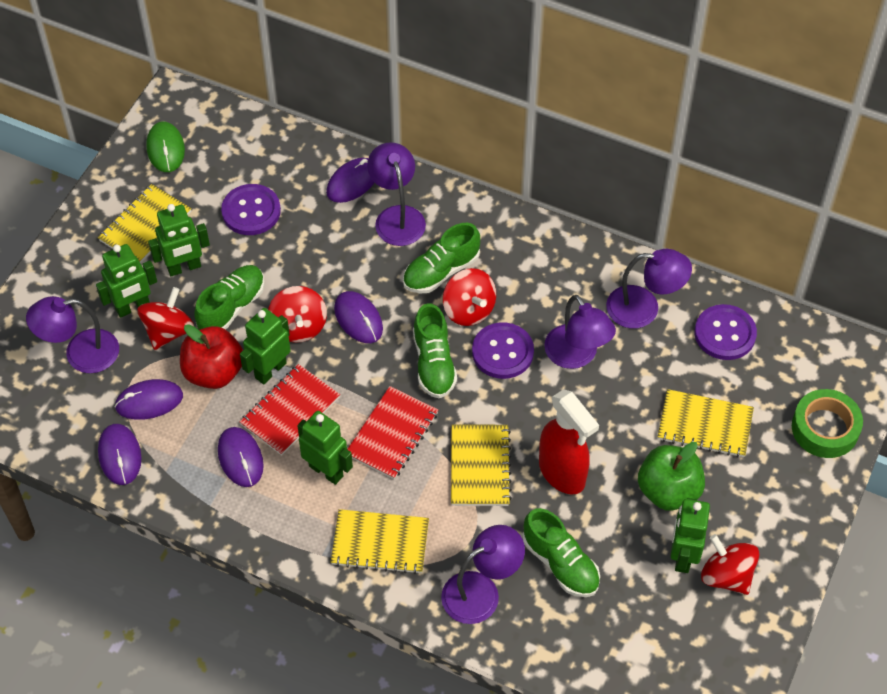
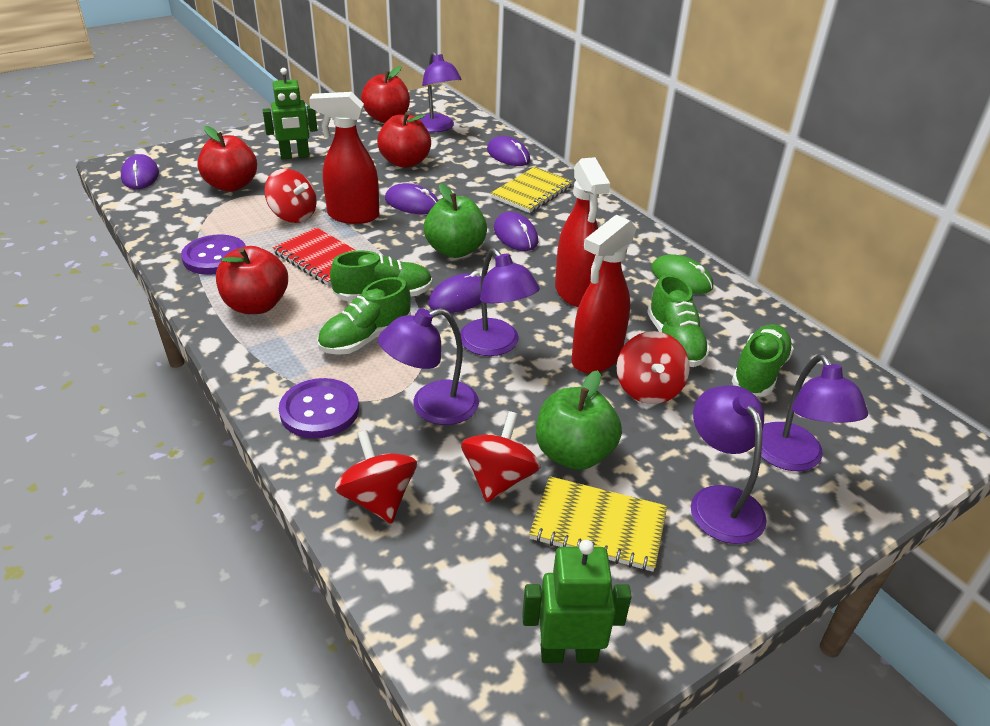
green apple: [638,442,705,511] = 1 -> [424,183,487,258] [536,370,622,470] = 2
green robot: [96,244,157,318] [148,204,210,276] [240,308,291,384] [297,411,353,485] [671,498,710,573] = 5 -> [263,68,317,159] [522,540,632,663] = 2
green tape: [792,389,863,458] = 1 -> none = 0
purple button: [221,184,281,235] [472,322,534,379] [694,304,757,360] = 3 -> [181,235,246,275] [279,378,359,438] = 2
red apple: [180,324,243,389] = 1 -> [197,126,257,192] [216,246,288,314] [361,66,410,123] [377,112,431,168] = 4
red notebook: [240,364,340,455] [347,386,438,479] = 2 -> [272,227,357,286] = 1
red spray bottle: [539,389,599,494] = 1 -> [309,92,379,224] [555,157,610,307] [571,215,637,373] = 3
yellow notebook: [98,184,192,264] [331,509,429,574] [451,424,512,506] [657,389,754,458] = 4 -> [490,167,573,213] [529,476,667,572] = 2

